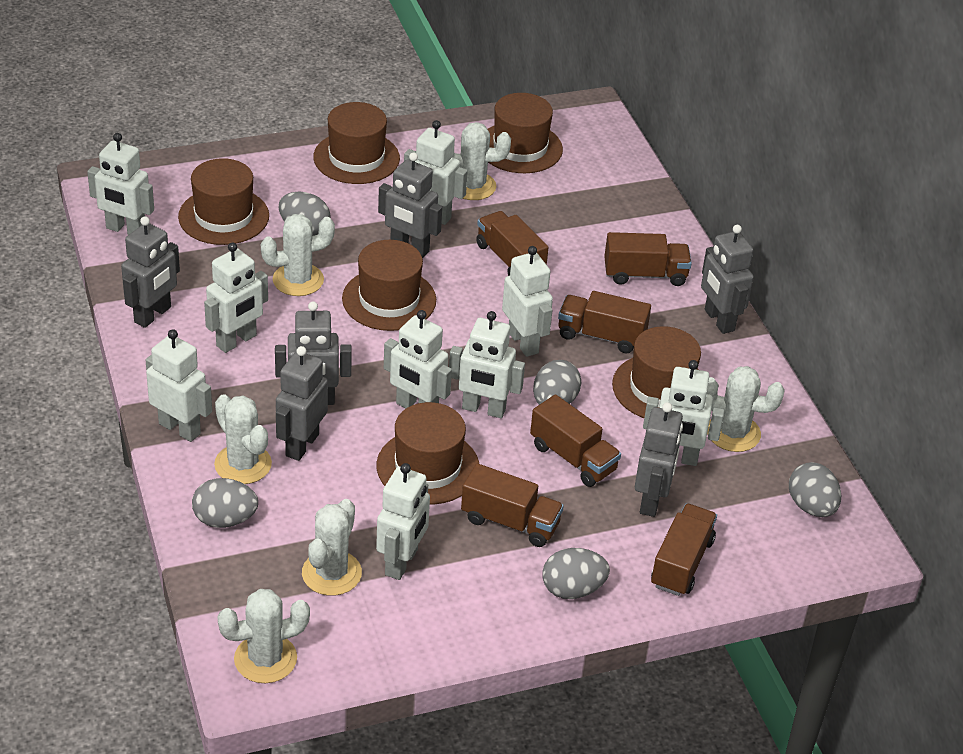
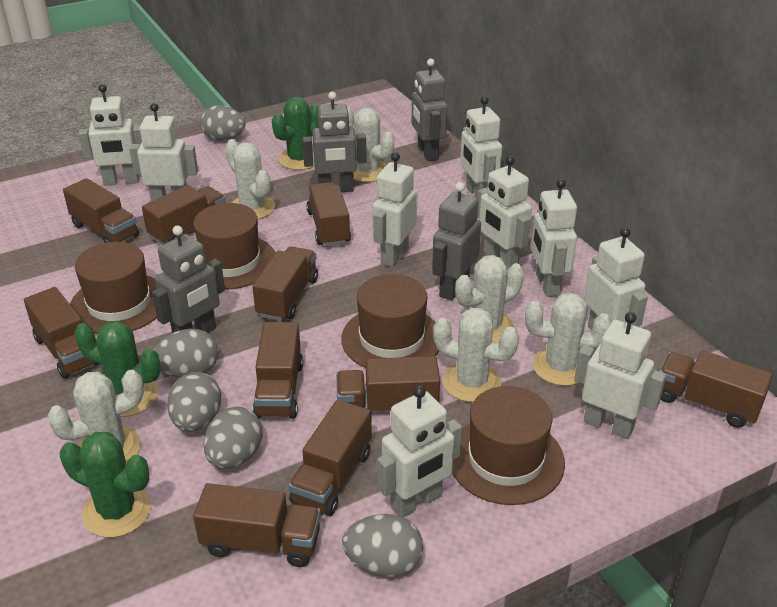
brown hat: [178,158,269,245] [313,102,400,184] [342,240,436,331] [377,402,479,504] [487,93,563,173] [612,326,701,418] = 6 -> [70,242,157,334] [193,203,275,290] [341,274,439,368] [452,386,565,505] = 4
brown truck: [461,463,564,547] [476,211,549,276] [530,394,621,487] [558,291,651,353] [604,232,692,286] [651,504,717,596] = 6 -> [24,287,99,379] [63,178,139,243] [142,185,226,245] [193,483,321,567] [252,246,318,321] [253,322,303,419] [288,400,372,516] [306,182,351,246] [336,356,440,412] [659,350,773,428] = 10
green cactus: none = 0 -> [60,432,151,538] [74,321,161,417] [272,97,319,170] = 3
grey robot: [121,216,180,328] [275,301,352,405] [276,346,328,461] [378,152,442,258] [635,402,683,517] [701,225,754,334] = 6 -> [152,225,225,333] [302,92,367,192] [412,59,448,161] [432,182,481,301] = 4

